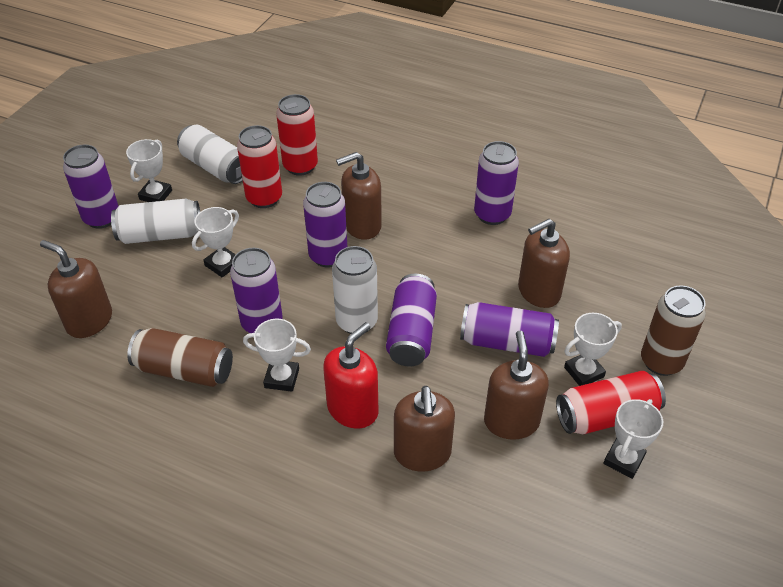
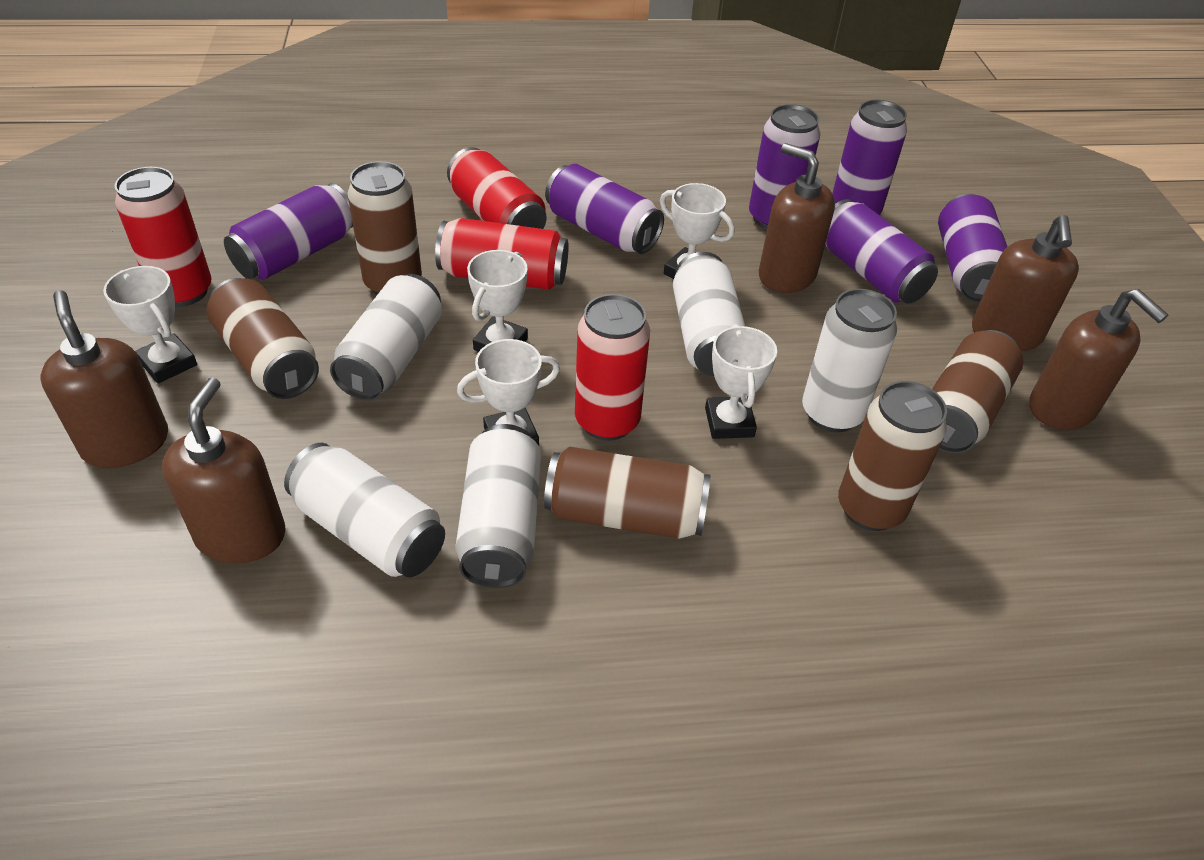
brown can: [127,328,233,387] [641,286,706,376] = 2 -> [206,278,319,399] [347,161,422,295] [544,446,710,539] [838,381,947,531] [932,330,1024,453] = 5
red can: [237,125,282,208] [276,94,318,176] [556,371,666,434] = 3 -> [115,167,212,307] [435,218,569,290] [447,147,546,229] [575,294,650,441] = 4
red soap dispenser: [323,322,378,429] = 1 -> none = 0
white can: [111,199,200,244] [177,125,243,184] [332,246,378,334] = 3 -> [284,443,445,577] [330,274,442,401] [455,424,541,588] [673,252,745,376] [802,289,897,432] = 5

